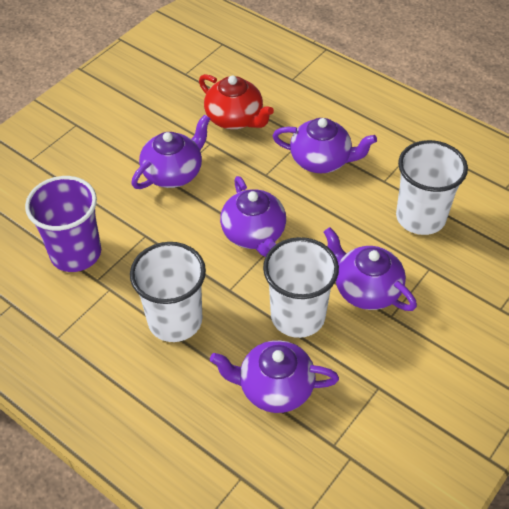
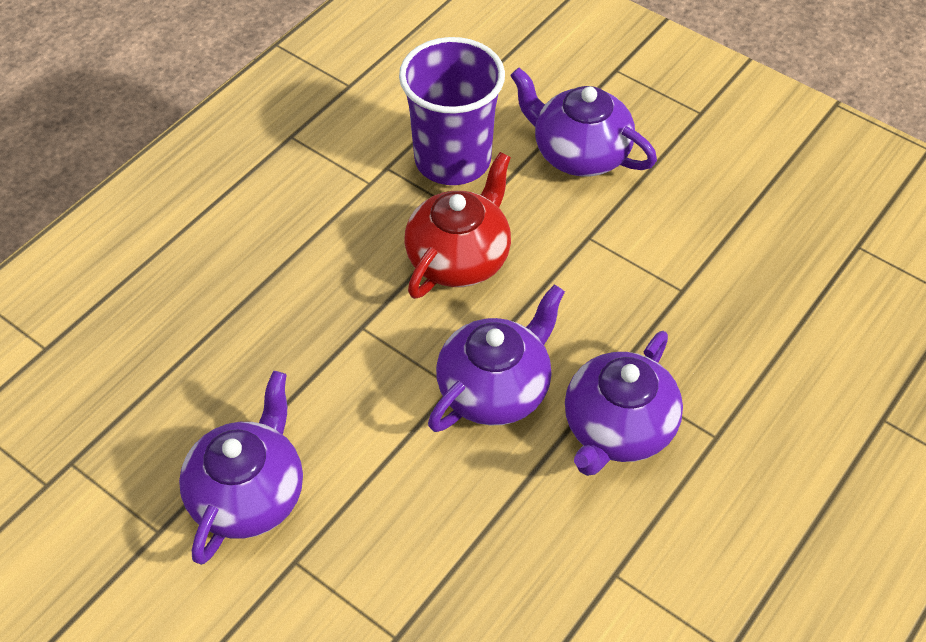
purple teapot: [131,114,211,189] [210,340,339,413] [220,176,286,257] [273,118,377,173] [324,227,417,311] = 5 -> [179,371,303,565] [428,284,565,432] [510,68,657,177] [565,331,683,476] = 4
white cup: [130,242,206,342] [263,237,339,338] [396,140,468,235] = 3 -> none = 0

